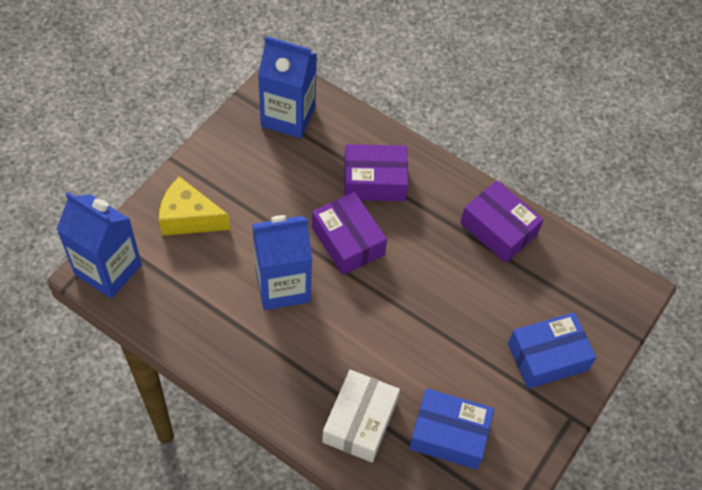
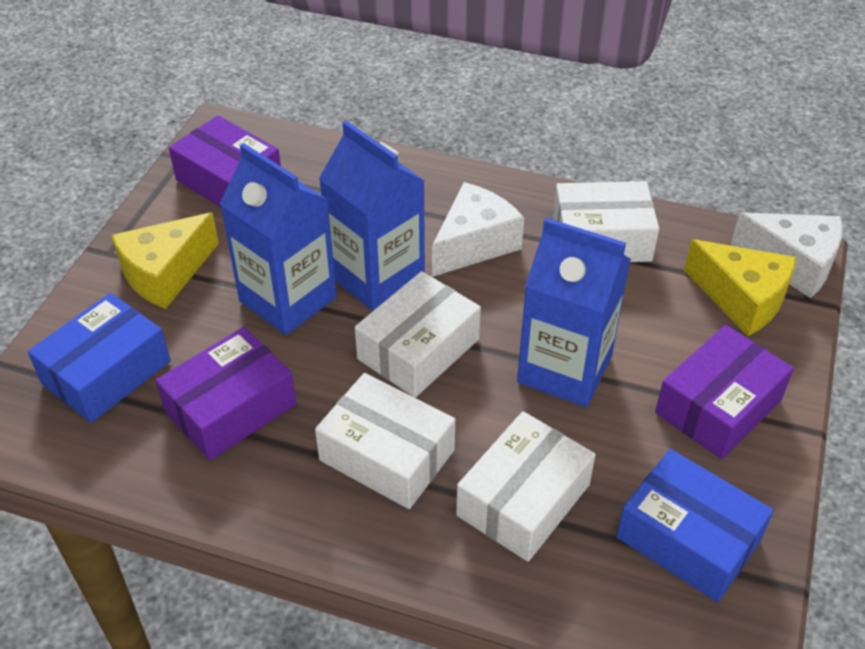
white box: [322,370,400,463] = 1 -> [315,373,455,509] [355,271,481,398] [456,411,596,562] [553,181,659,262] = 4
white cheese: none = 0 -> [432,182,524,277] [731,213,843,298] = 2
yellow cheese: [159,176,230,236] = 1 -> [112,212,219,309] [684,239,797,336] = 2

